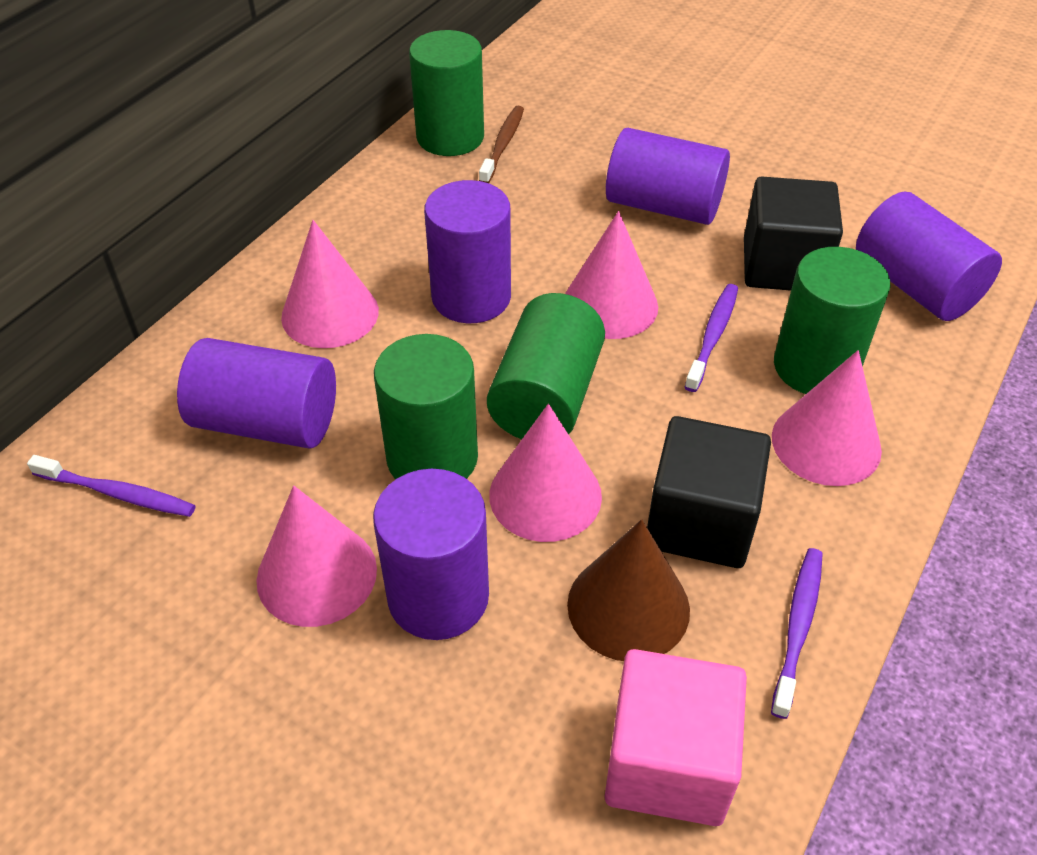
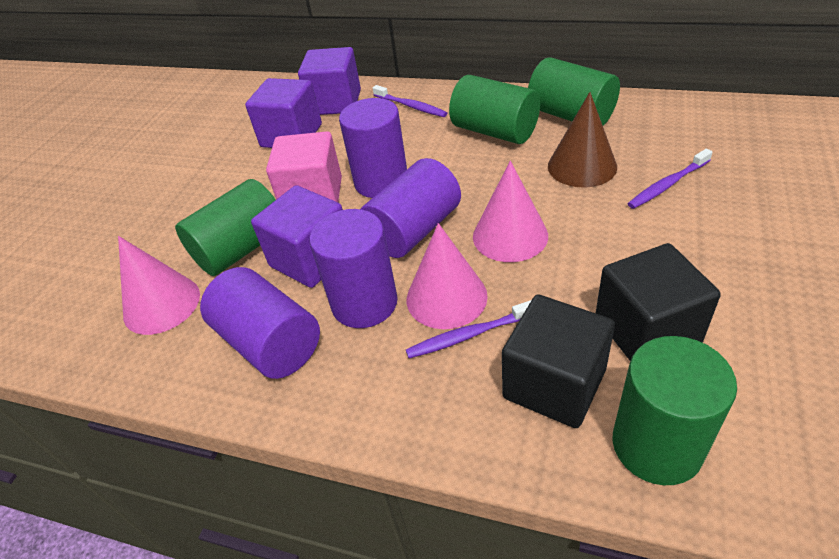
brown toothbrush: [479,106,524,183] = 1 -> none = 0
pink cone: [256,486,377,627] [281,220,379,348] [489,404,602,542] [565,211,658,339] [772,350,882,486] = 5 -> [118,236,200,335] [407,223,488,329] [473,161,548,262] = 3
purple cube: none = 0 -> [245,78,322,148] [251,185,343,288] [298,47,361,115] = 3
purple cylinder: [177,338,336,449] [373,469,489,640] [424,180,511,323] [606,128,730,225] [856,192,1002,321] = 5 -> [200,267,320,379] [309,209,397,328] [339,98,407,198] [361,158,461,258] = 4

